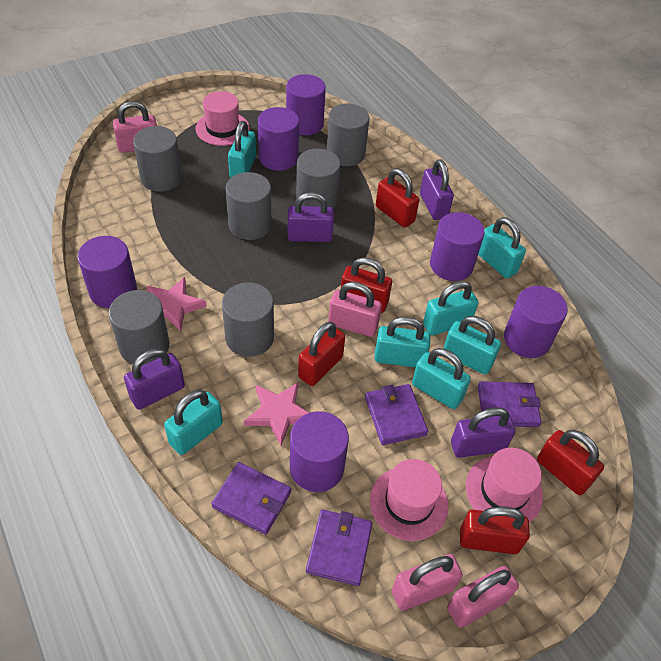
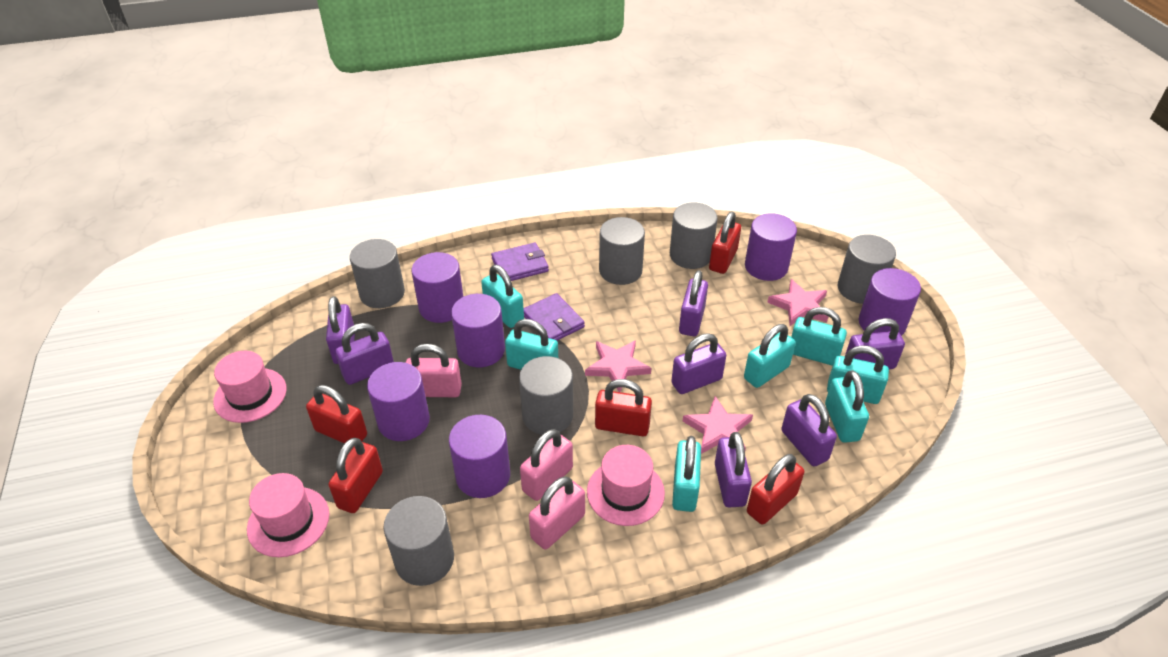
pink padlock: [113,101,157,153] [328,282,382,337] [392,554,462,611] [447,566,519,628] = 4 -> [406,344,462,397] [520,429,573,501] [529,477,585,550] = 3
pink star: [146,277,207,332] [244,383,309,446] = 2 -> [585,340,651,392] [683,396,753,454] [767,279,829,326] = 3
purple padlock: [124,349,185,410] [287,192,334,242] [420,159,454,220] [451,408,515,458] = 4 -> [326,296,355,364] [335,323,394,385] [671,333,726,394] [679,270,708,336] [715,432,752,508] [781,394,837,466] [845,318,905,369] = 7
purple wallet: [211,462,291,535] [306,510,372,586] [365,384,428,445] [478,381,541,427] = 4 -> [491,243,549,281] [524,293,585,341] = 2

